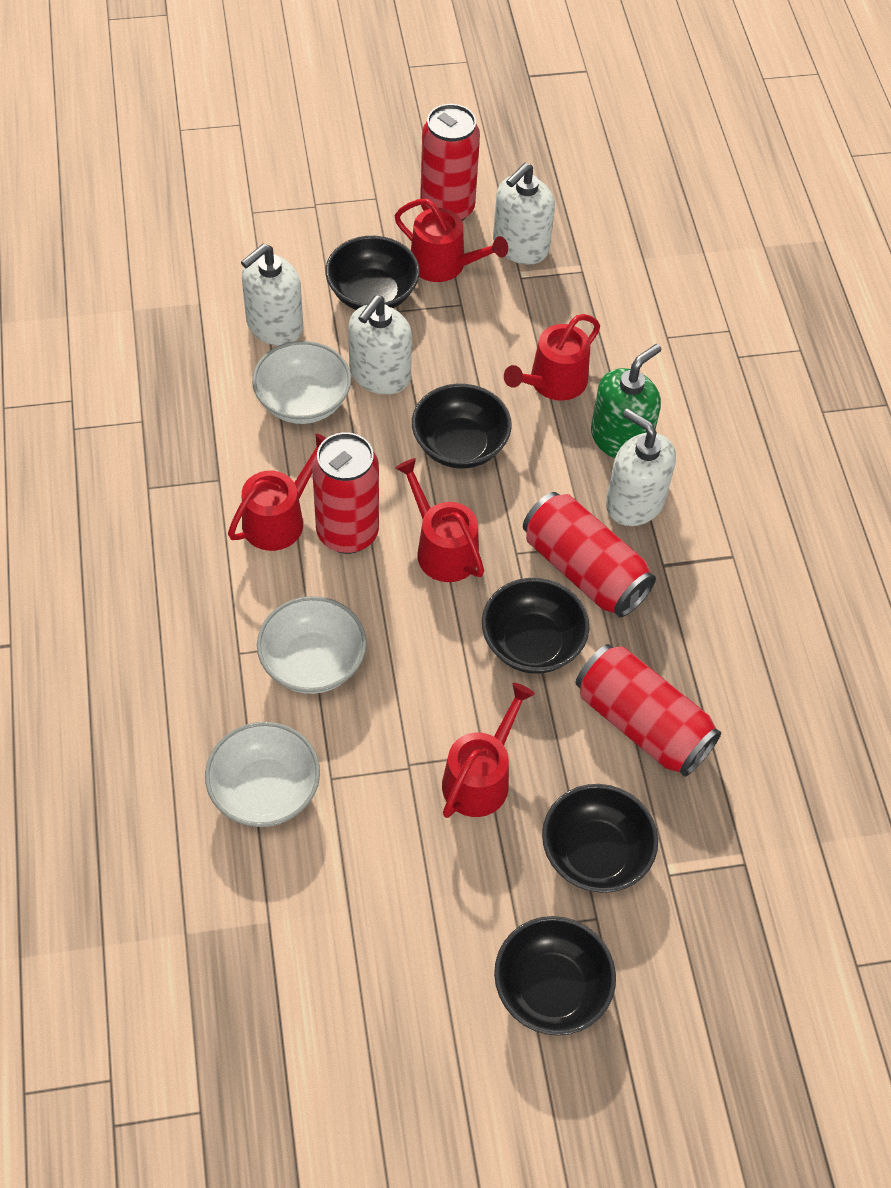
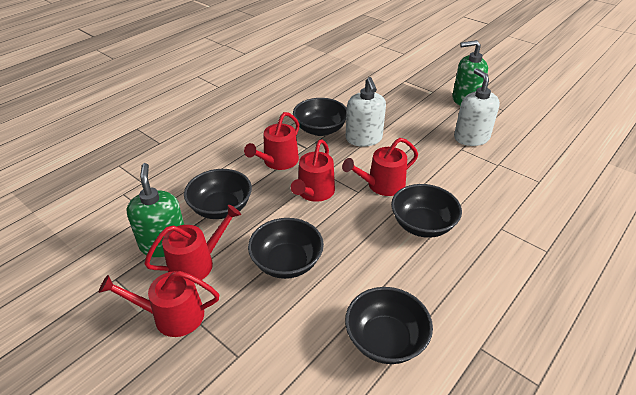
green soap dispenser: [591,344,661,458] = 1 -> [126,163,184,257] [452,40,488,106] = 2
red can: [312,432,379,554] [420,104,480,221] [523,492,656,618] [575,644,721,777] = 4 -> none = 0
white bowl: [205,722,320,827] [252,341,351,424] [257,596,366,694] = 3 -> none = 0
white soap dispenser: [241,244,303,346] [348,295,412,395] [493,163,555,265] [606,408,676,526] = 4 -> [346,77,386,147] [454,68,500,146] = 2

